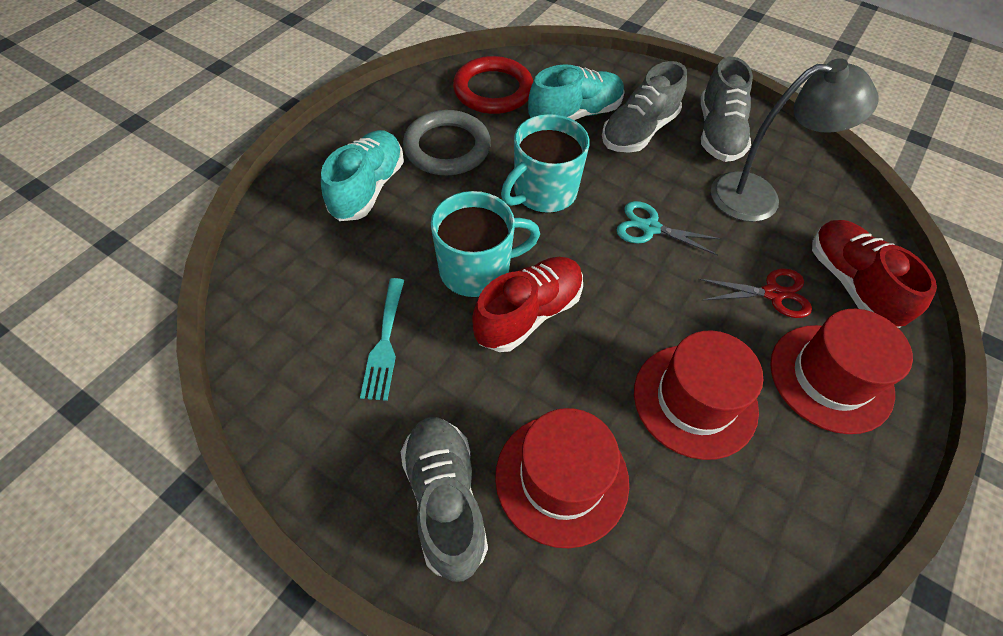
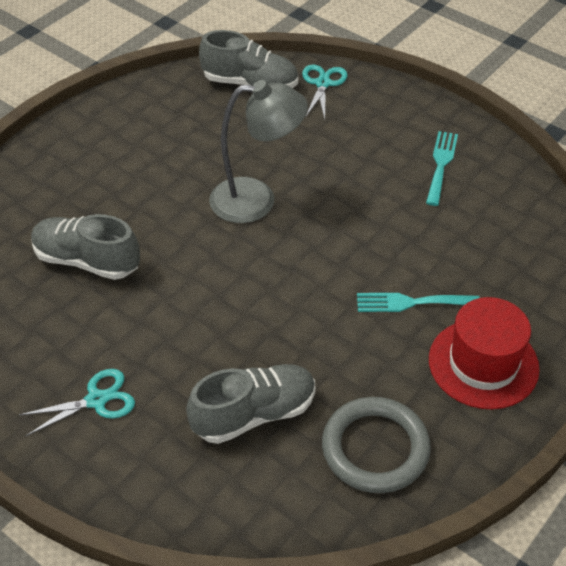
red hat: [495,408,629,548] [634,331,763,460] [770,309,913,434] = 3 -> [429,297,540,409] = 1
red ring: [453,56,533,114] = 1 -> none = 0
red scissors: [699,269,812,318] = 1 -> none = 0
red shoe: [472,257,583,352] [812,220,937,328] = 2 -> none = 0
turquoise fork: [360,278,404,401] = 1 -> [357,293,480,312] [426,131,458,206] = 2
turquoise mug: [431,191,540,297] [501,114,590,213] = 2 -> none = 0
turquoise scissors: [617,201,722,256] = 1 -> [19,369,135,436] [302,64,348,119] = 2
turquoise shoe: [321,130,404,221] [528,64,625,120] = 2 -> none = 0

